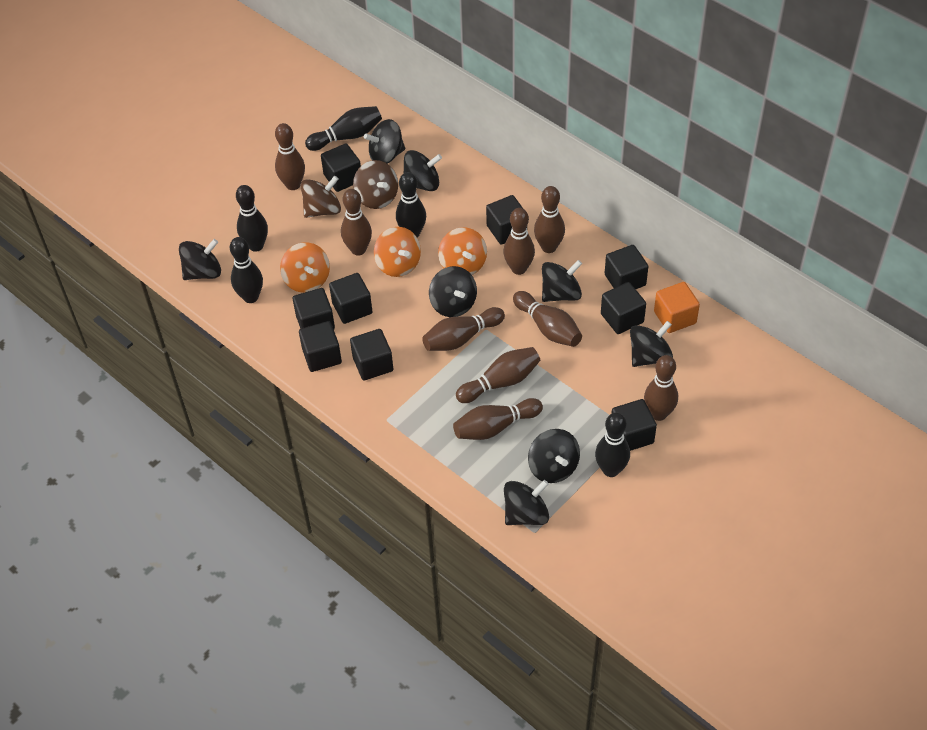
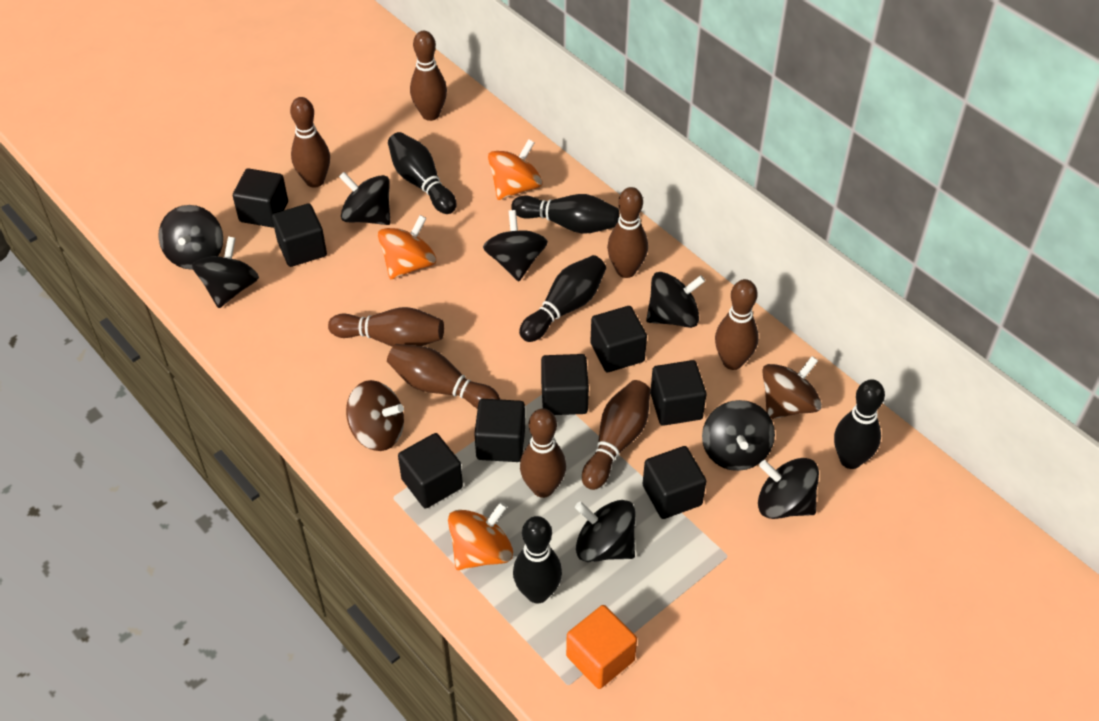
black cube: [293,288,335,329] [299,321,342,372] [321,144,361,192] [329,273,373,324] [350,329,393,380] [486,195,527,245] [601,282,646,334] [605,245,648,289] [611,399,657,451] = 9 -> [233,168,288,228] [272,203,327,267] [398,433,463,508] [474,399,525,462] [541,354,589,415] [590,306,647,372] [643,446,706,519] [650,360,706,426] = 8
brown bowling pin: [275,123,305,190] [341,189,372,256] [422,307,505,351] [453,398,543,440] [456,347,540,403] [503,208,535,275] [513,291,582,347] [534,186,565,253] [644,355,678,421] = 9 -> [290,97,330,188] [328,307,444,347] [387,344,500,409] [410,31,447,121] [520,408,566,498] [582,380,650,490] [607,187,648,278] [715,279,759,370] = 8

